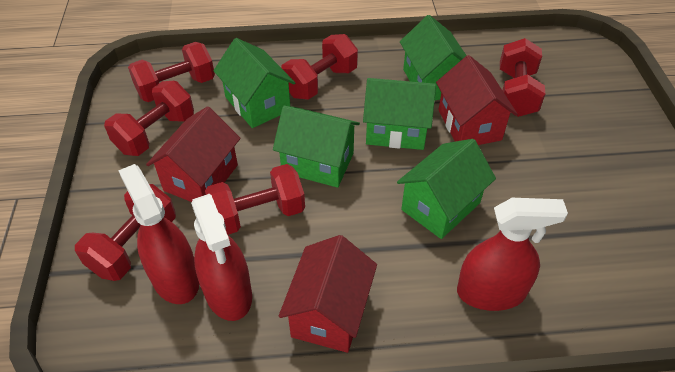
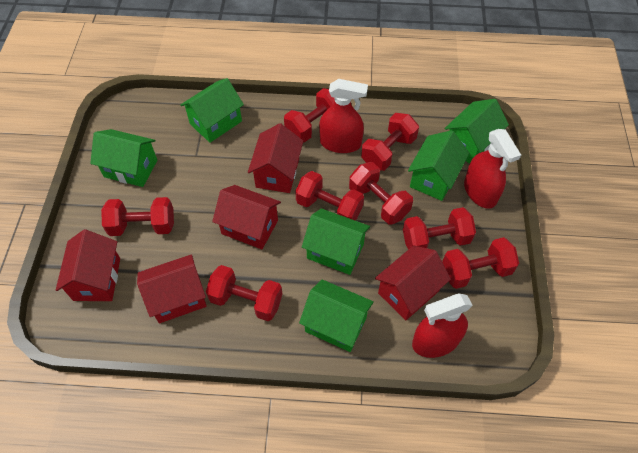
green house: [213,38,295,128] [273,105,360,188] [363,78,436,150] [397,139,496,239] [400,15,467,101] = 5 -> [90,129,157,187] [180,78,244,143] [299,279,374,352] [302,208,370,275] [408,130,469,201] [445,99,509,164] = 6
red dumbbell: [75,184,176,281] [104,81,194,156] [128,42,215,102] [205,164,305,235] [281,34,358,100] [500,38,545,117] = 6 -> [101,197,174,236] [206,265,282,321] [284,88,335,142] [295,171,364,221] [349,162,413,224] [361,113,419,171] [403,207,476,249] [442,237,519,289] = 8
red house: [146,106,240,202] [279,235,377,353] [436,55,518,145] = 3 -> [56,229,120,301] [137,254,207,323] [212,185,281,249] [248,123,303,193] [375,246,451,320] = 5

